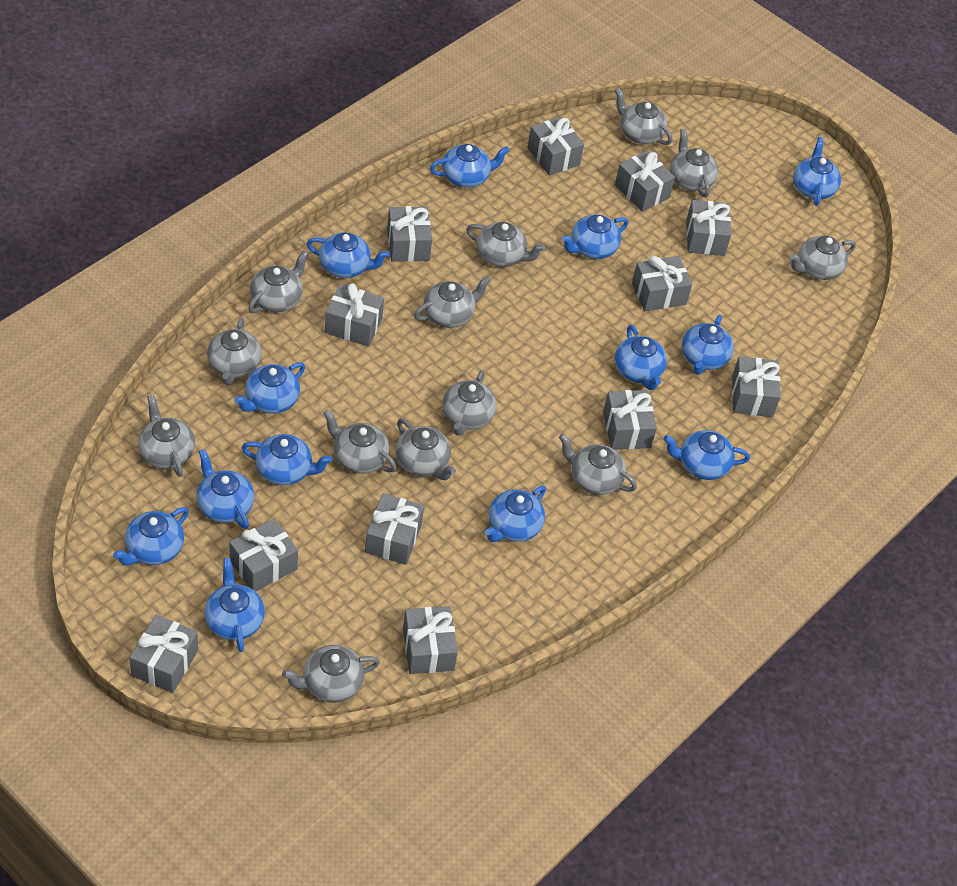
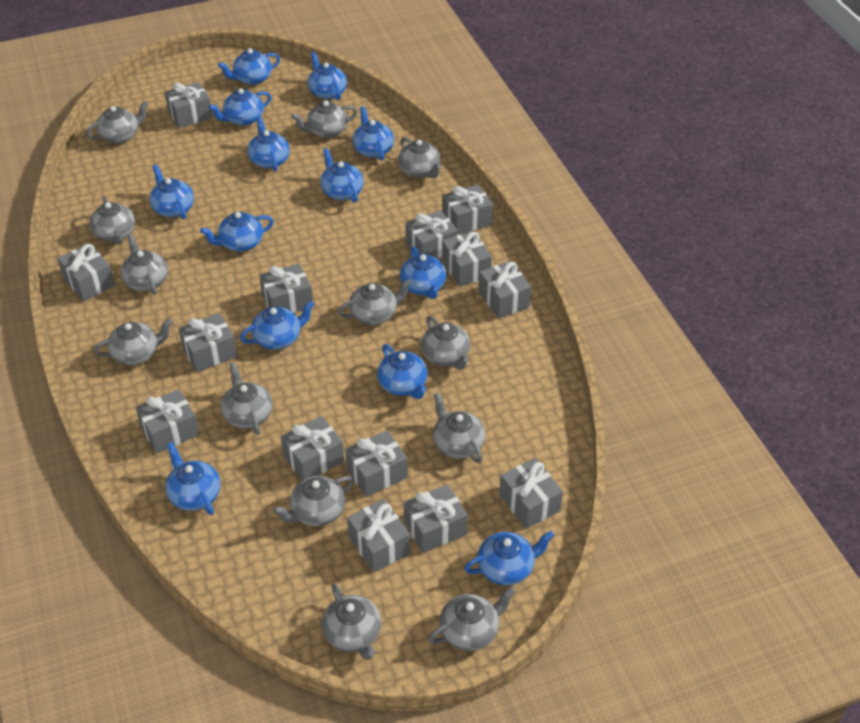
grey gift: [130,615,198,693] [229,519,298,592] [325,283,384,347] [365,493,424,565] [387,206,432,262] [403,606,458,674] [527,117,584,176] [603,390,657,450] [615,151,675,212] [632,256,692,311] [686,200,731,256] [732,356,780,417] = 12 -> [58,243,115,301] [136,389,199,454] [165,82,213,128] [178,313,237,372] [259,263,313,313] [281,416,344,480] [345,430,408,497] [347,499,410,572] [404,484,468,553] [405,210,458,258] [442,184,493,235] [442,231,492,287] [479,261,532,319] [499,458,563,529] = 14

